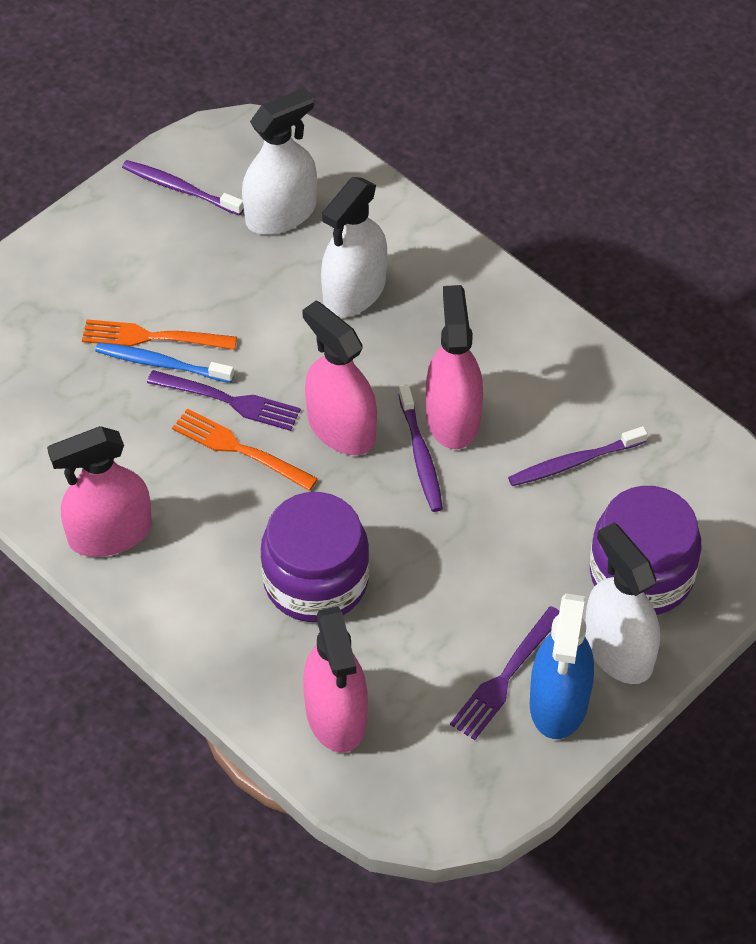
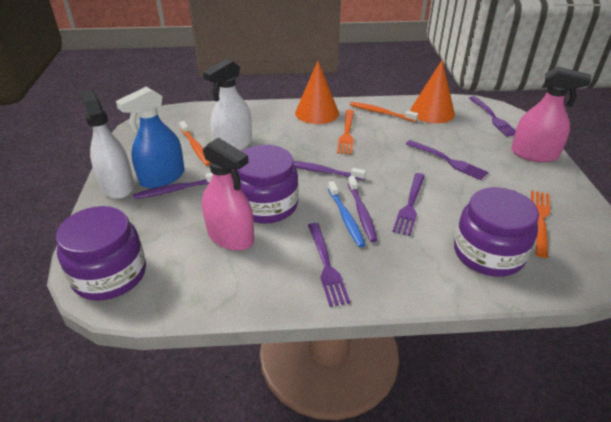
orange cone: none = 0 -> [295,61,339,124] [410,60,455,123] = 2
orange toothbrush: none = 0 -> [179,121,210,166] [350,102,418,122] = 2
pink spray bottle: [47,426,152,557] [302,301,377,455] [303,606,368,753] [426,285,483,449] = 4 -> [202,138,254,251] [511,66,591,162] = 2
purple fork: [147,370,301,431] [450,606,559,740] = 2 -> [308,223,350,307] [392,173,425,236] [406,140,489,180] [469,96,516,137] = 4
purple jar: [261,492,370,622] [590,486,701,615] = 2 -> [56,206,146,301] [237,145,299,224] [454,187,539,277] = 3
white spray bottle: [242,88,317,235] [321,177,387,317] [585,523,660,684] = 3 -> [80,89,134,199] [203,59,252,151] = 2

